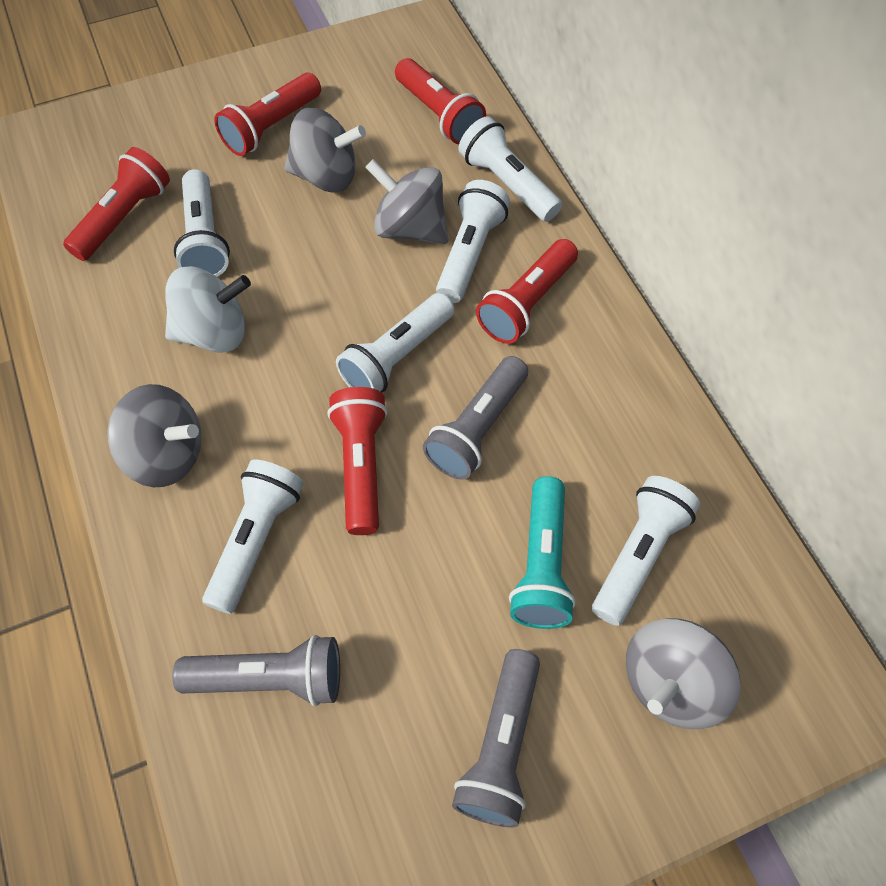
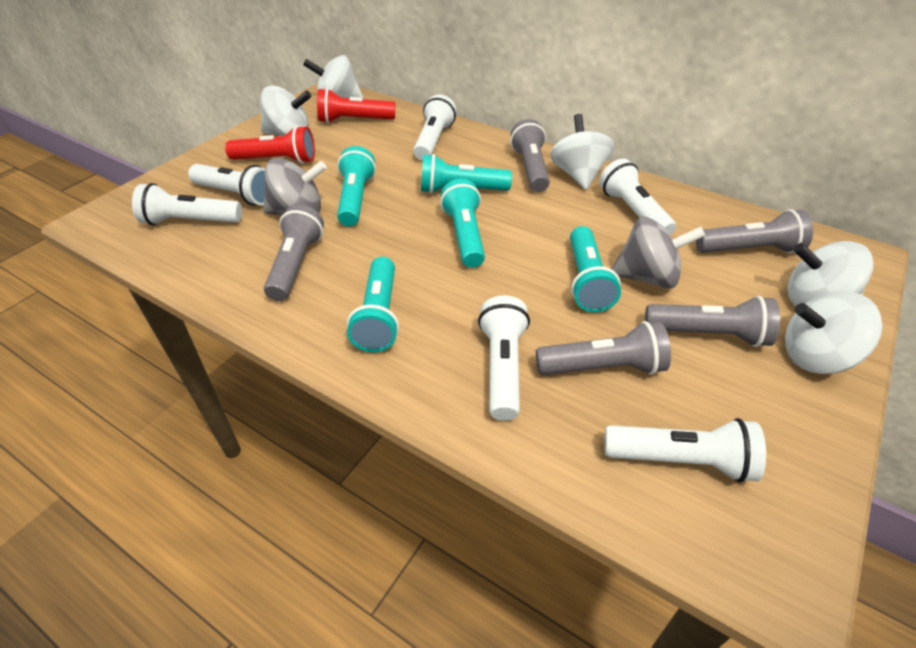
grey flashlight: [172,635,340,706] [423,356,528,480] [452,649,540,827] = 3 -> [264,204,324,301] [510,119,550,192] [536,321,671,375] [645,296,780,347] [696,209,813,253] = 5
grey spinning top: [107,384,202,487] [284,108,366,192] [365,159,448,244] [626,618,741,730] = 4 -> [263,158,327,215] [612,217,706,288] = 2
red flashlight: [63,147,170,261] [214,73,321,156] [327,387,388,535] [395,58,486,144] [476,239,578,344] = 5 -> [225,126,315,163] [317,88,395,123] = 2
turquoise flashlight: [509,476,576,629] = 1 -> [337,146,376,226] [347,257,399,352] [421,154,512,194] [440,179,485,268] [570,226,621,312] = 5
white spinning top: [165,266,251,353] = 1 -> [260,86,312,136] [303,55,363,98] [550,114,614,190] [785,291,882,374] [787,241,874,306] = 5

